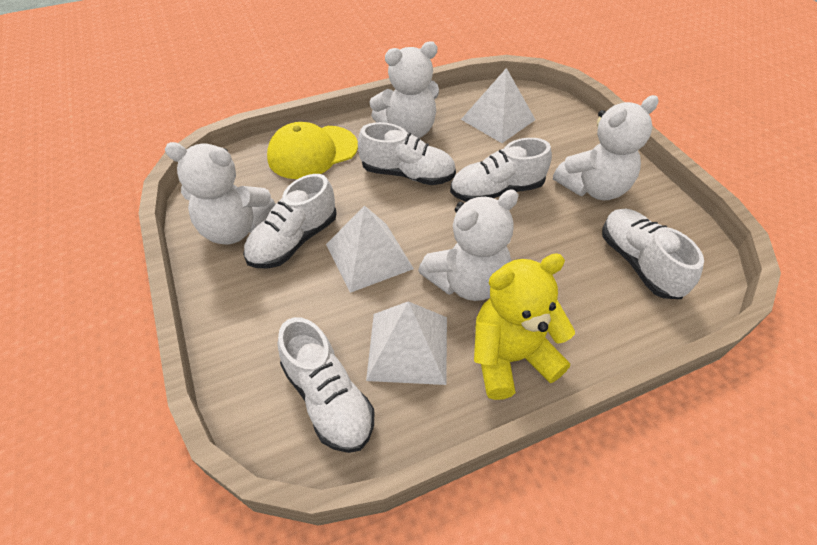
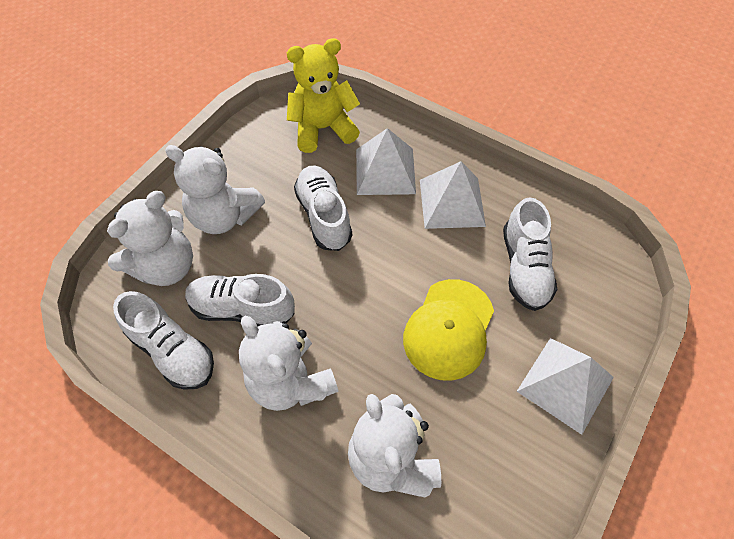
white shoe: [243,174,337,268] [278,317,374,453] [358,122,456,185] [450,138,552,202] [602,209,704,299] = 5 -> [113,291,214,390] [185,274,295,327] [294,165,352,251] [503,197,558,311] = 4

